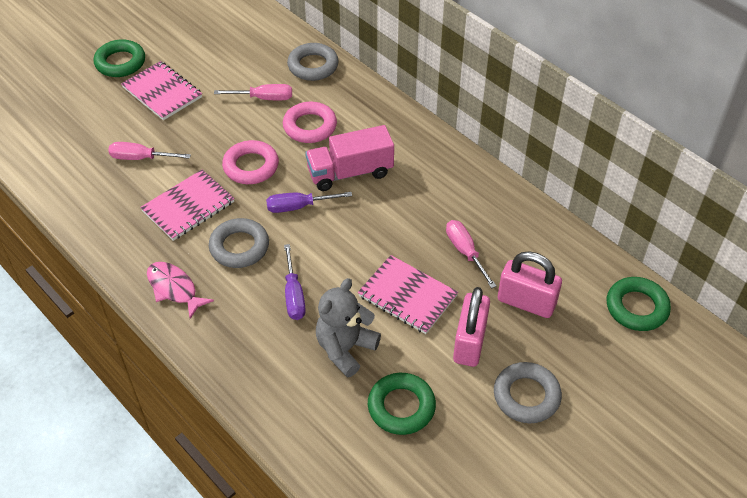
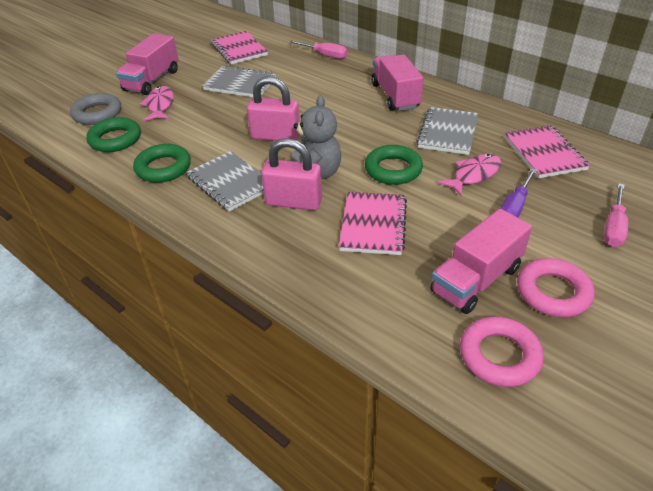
grey notebook: none = 0 -> [186,151,264,212] [202,65,276,97] [417,107,478,155] = 3
grey ring: [209,218,269,268] [287,43,339,81] [494,362,562,423] = 3 -> [70,93,121,125] = 1
pink fish: [147,262,214,319] = 1 -> [140,86,174,121] [438,154,502,196] = 2
pink screwdriver: [108,142,191,160] [214,84,292,100] [446,220,497,288] = 3 -> [290,40,348,59] [604,183,628,247] = 2
pink truck: [305,125,394,191] = 1 -> [116,33,179,95] [371,54,424,111] [430,209,532,314] = 3
purple screwdriver: [266,192,352,213] [284,244,306,320] = 2 -> [500,168,537,217] = 1

